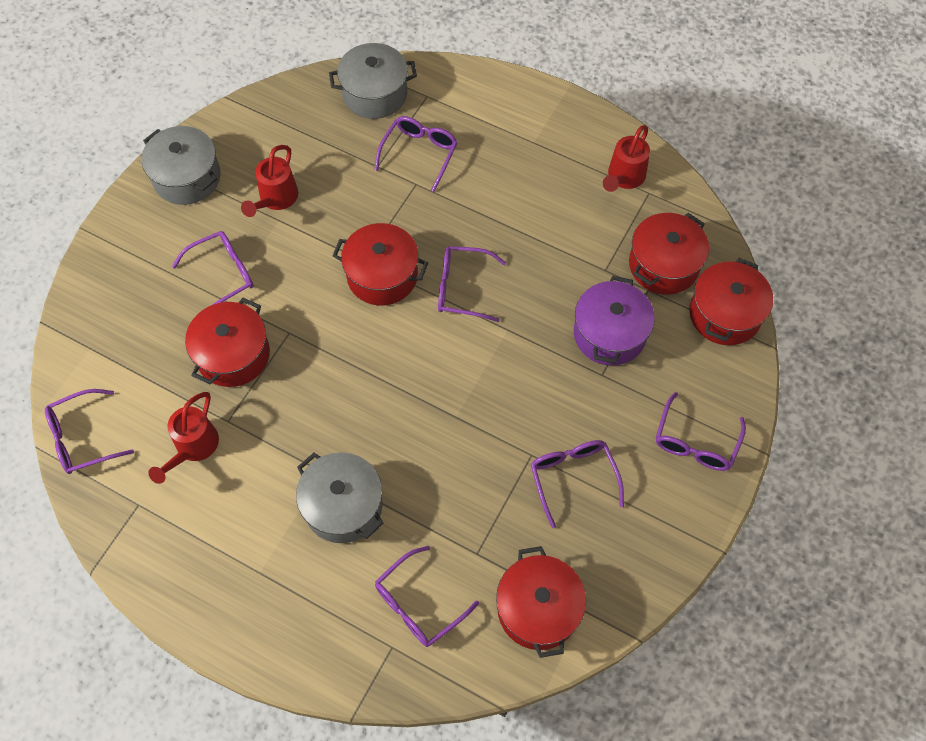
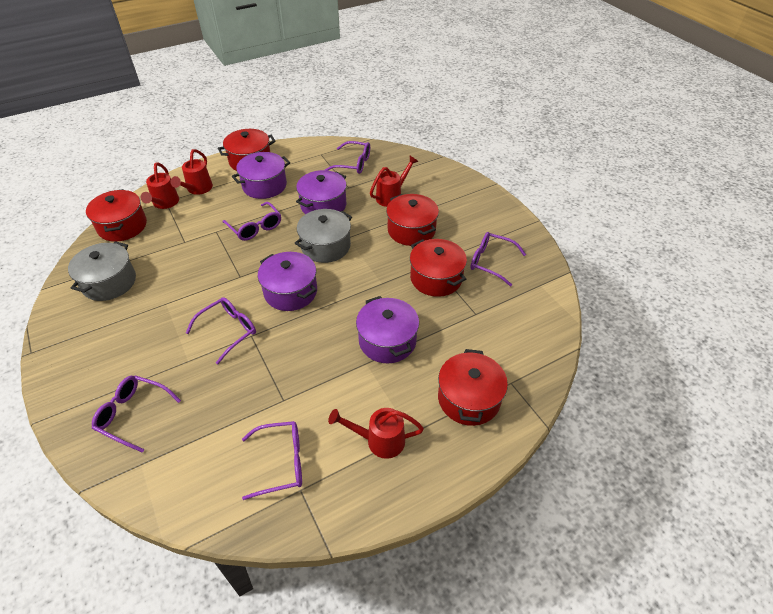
grey pot: [142,126,221,205] [296,452,384,543] [329,43,417,119] = 3 -> [68,241,136,301] [295,209,352,263] = 2
purple glasses: [45,389,134,474] [172,231,254,305] [375,116,458,192] [375,546,479,647] [438,246,506,322] [531,440,624,528] [656,392,746,471] = 7 -> [92,375,181,453] [186,297,256,364] [222,202,281,241] [242,421,302,500] [325,141,370,174] [470,232,526,286] = 6
purple pot: [574,276,655,366] = 1 -> [232,152,290,199] [258,252,317,311] [296,170,347,214] [356,296,419,363] = 4
red watering can: [148,392,219,484] [241,145,298,217] [603,125,650,192] = 3 -> [141,162,179,209] [170,149,213,195] [328,408,424,459] [370,156,418,207] = 4

